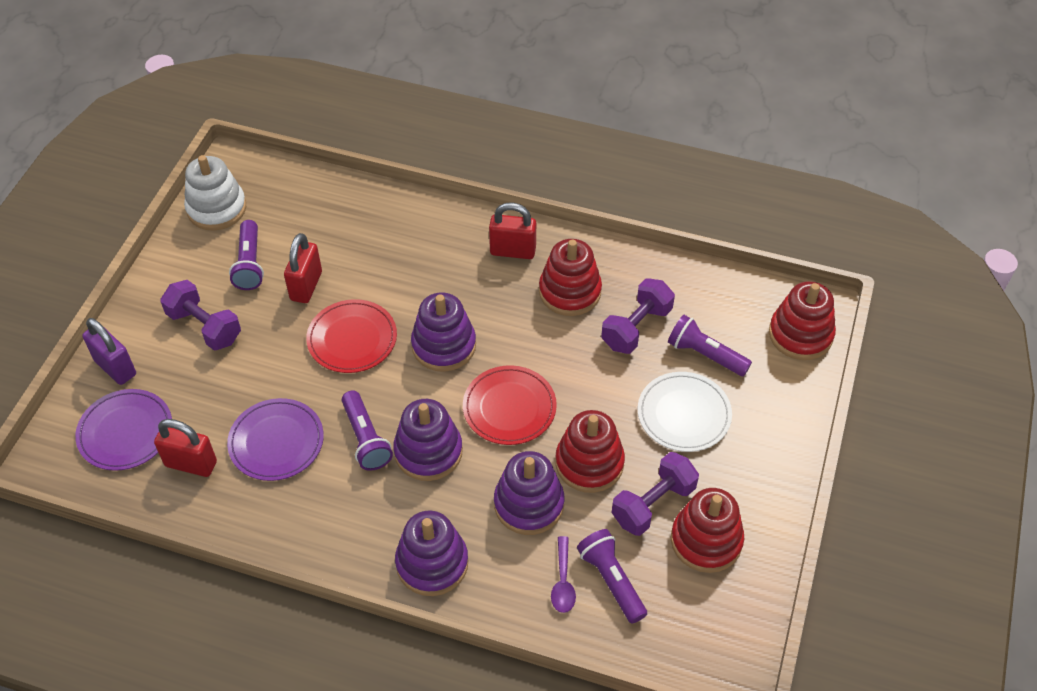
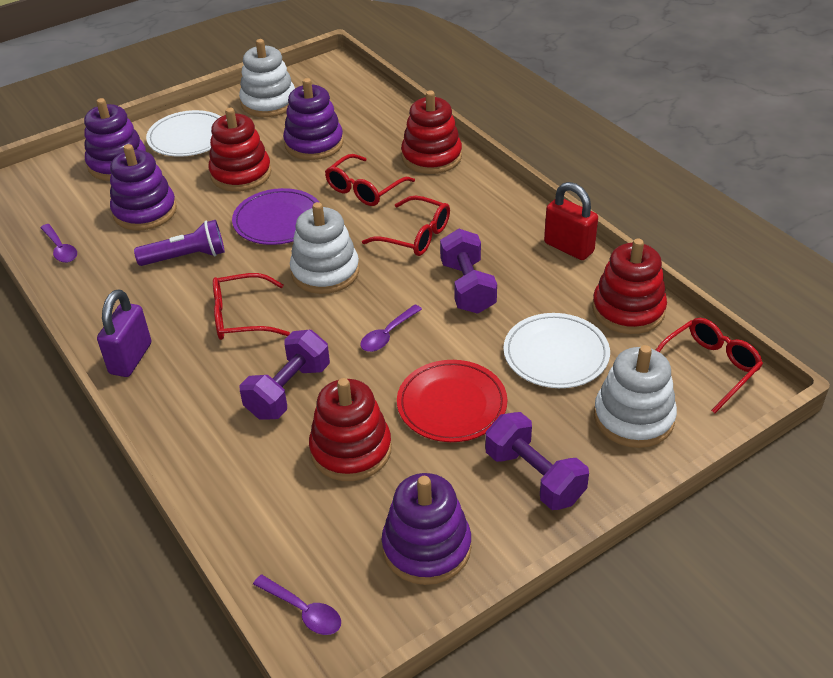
purple flashlight: [229,220,264,290] [342,390,393,471] [577,529,647,624] [668,315,752,377] = 4 -> [134,220,225,266] = 1
purple plate: [75,389,172,471] [227,398,324,481] = 2 -> [232,188,320,245] = 1
purple spoon: [551,536,576,613] = 1 -> [40,224,77,263] [253,575,341,635] [360,305,422,352] = 3
red glasses: none = 0 -> [213,273,290,340] [325,154,415,206] [362,195,450,256] [656,318,763,413] = 4
red padlock: [154,419,217,477] [284,233,322,303] [489,202,536,259] = 3 -> [544,182,598,260] = 1
red plate: [306,299,397,373] [463,365,557,445] = 2 -> [397,360,507,442] = 1
white plate: [638,372,732,452] = 1 -> [146,110,221,157] [503,313,610,388] = 2
white stacking toy: [184,155,246,230] = 1 -> [239,39,295,117] [290,202,359,294] [594,345,677,448] = 3

